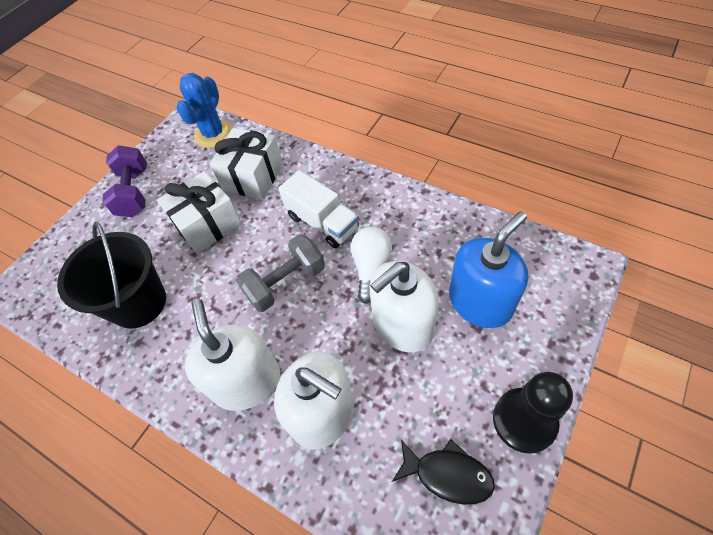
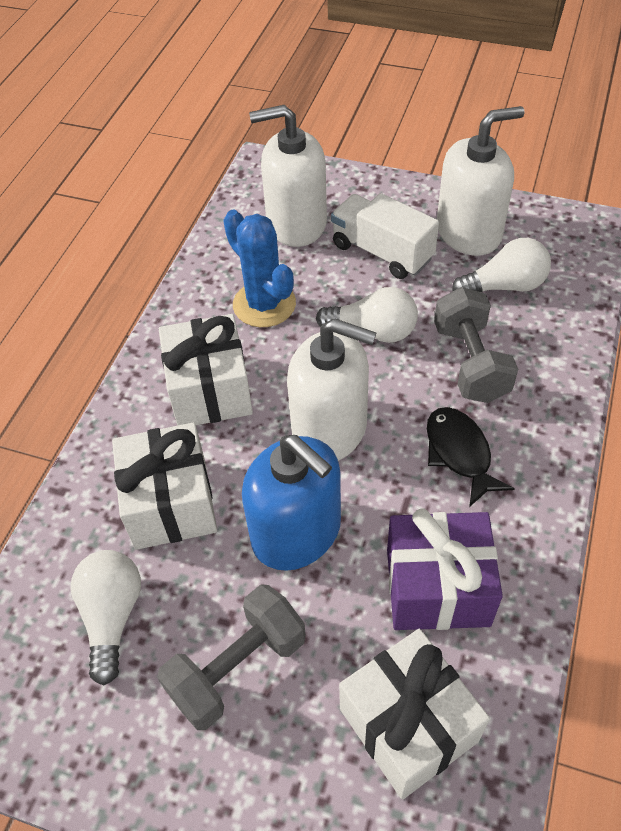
black bucket: [57,221,166,329] = 1 -> none = 0
black pawn: [493,372,573,454] = 1 -> none = 0
grey dumbbell: [236,234,325,312] = 1 -> [157,584,306,730] [434,287,518,403] = 2
purple dumbbell: [102,145,147,217] = 1 -> none = 0
purple gift: none = 0 -> [387,509,503,630] = 1
white gift: [157,171,242,254] [210,128,283,200] = 2 -> [112,422,217,550] [159,314,253,426] [339,629,490,799] = 3
white light bulb: [351,227,392,304] = 1 -> [71,550,141,685] [316,287,418,343] [452,238,551,292] = 3

